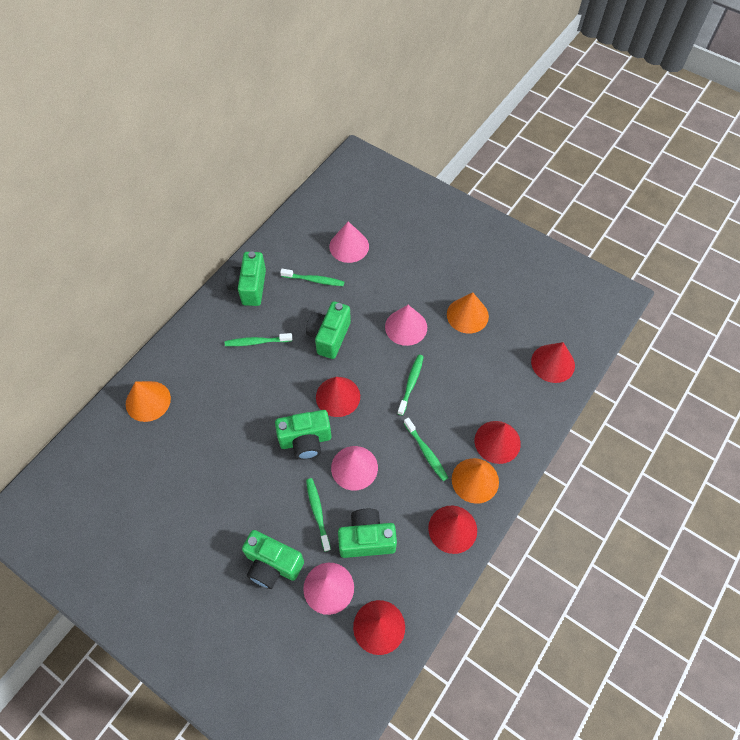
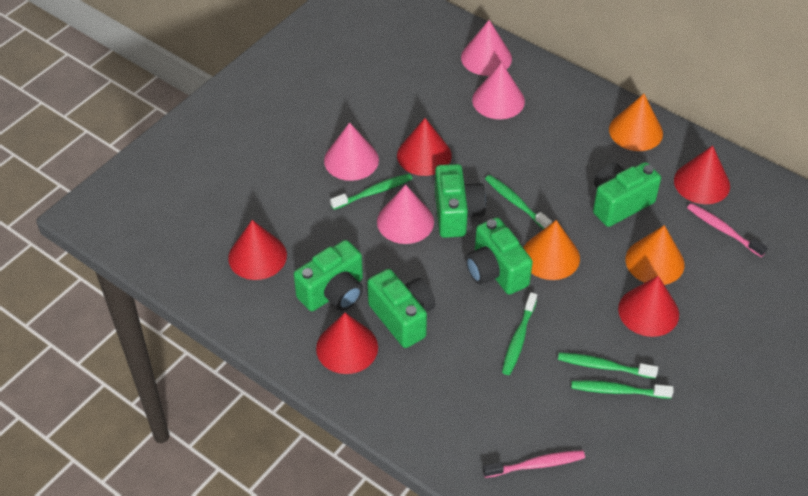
pink toothbrush: none = 0 -> [483,450,585,478] [687,203,767,257] = 2

